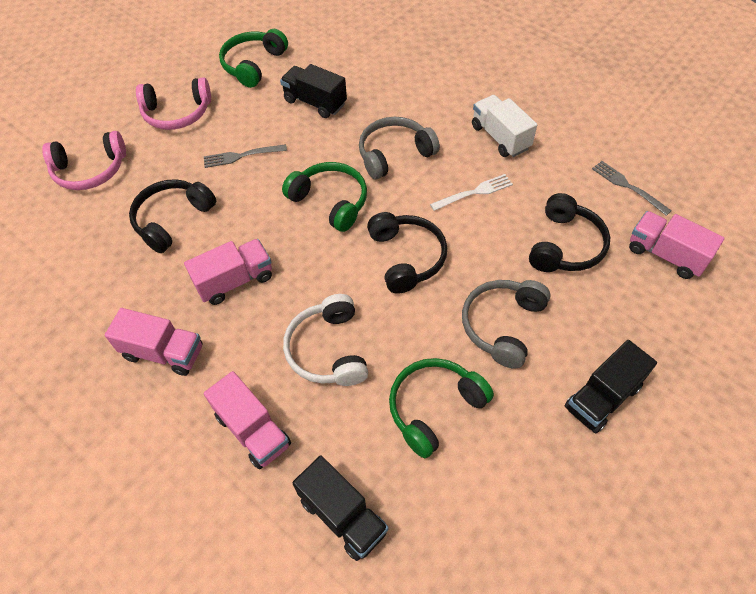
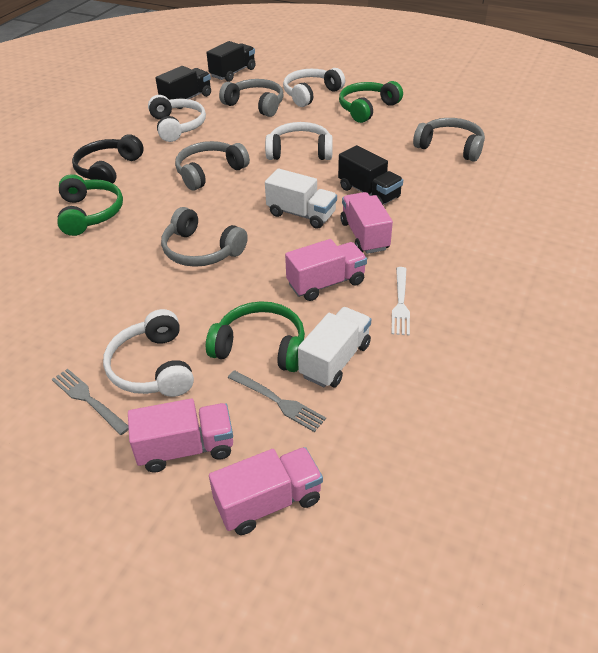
black headphones: [129,179,216,253] [367,212,447,294] [529,193,610,272] = 3 -> [72,134,144,183] = 1
grey headphones: [359,117,440,180] [462,280,551,369] = 2 -> [161,207,248,267] [175,141,250,191] [219,79,284,117] [413,118,485,162] = 4
pink headphones: [42,131,126,190] [136,77,211,130] = 2 -> none = 0
white headphones: [283,294,368,386] = 1 -> [103,309,194,397] [148,95,206,142] [265,122,333,160] [283,68,345,107] = 4
white truck: [472,95,537,157] = 1 -> [265,169,337,229] [298,307,371,388] = 2

